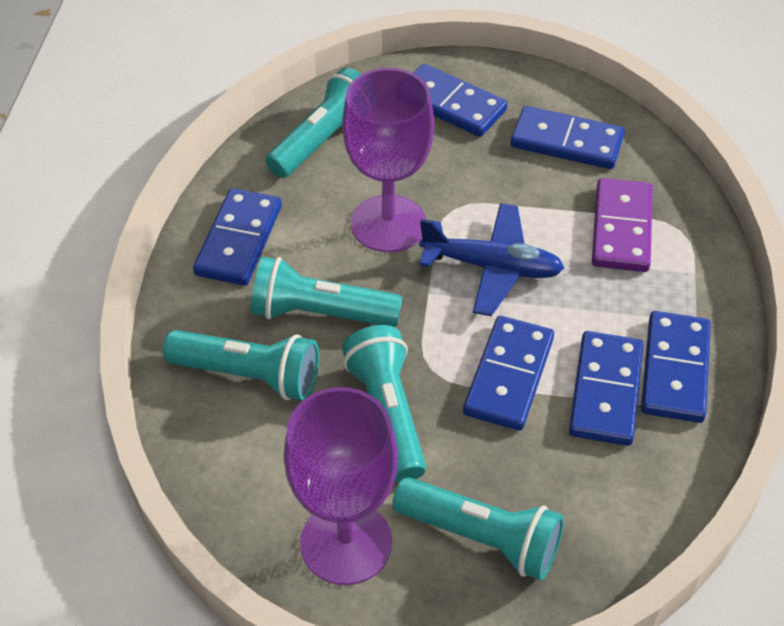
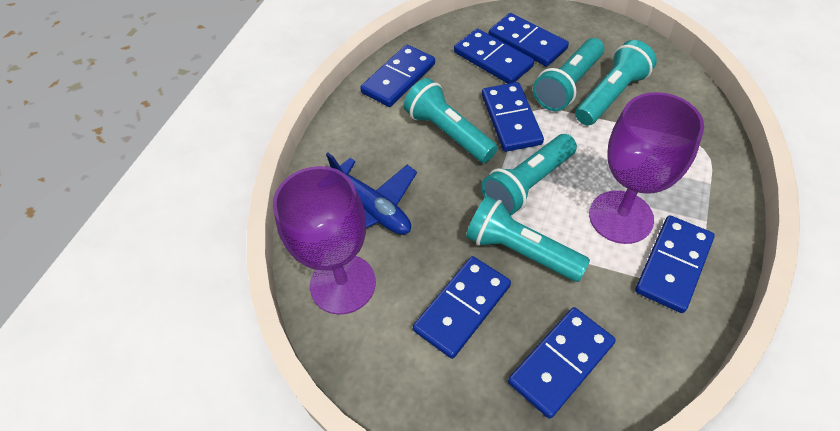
blue domino: [193,188,282,286] [413,64,507,137] [463,316,554,431] [511,106,625,169] [569,331,643,446] [641,311,711,423] = 6 -> [360,45,435,107] [413,256,511,359] [454,29,534,84] [482,82,544,152] [489,13,569,66] [508,307,616,419] [635,215,715,313] = 7
purple domino: [592,178,653,272] = 1 -> none = 0

